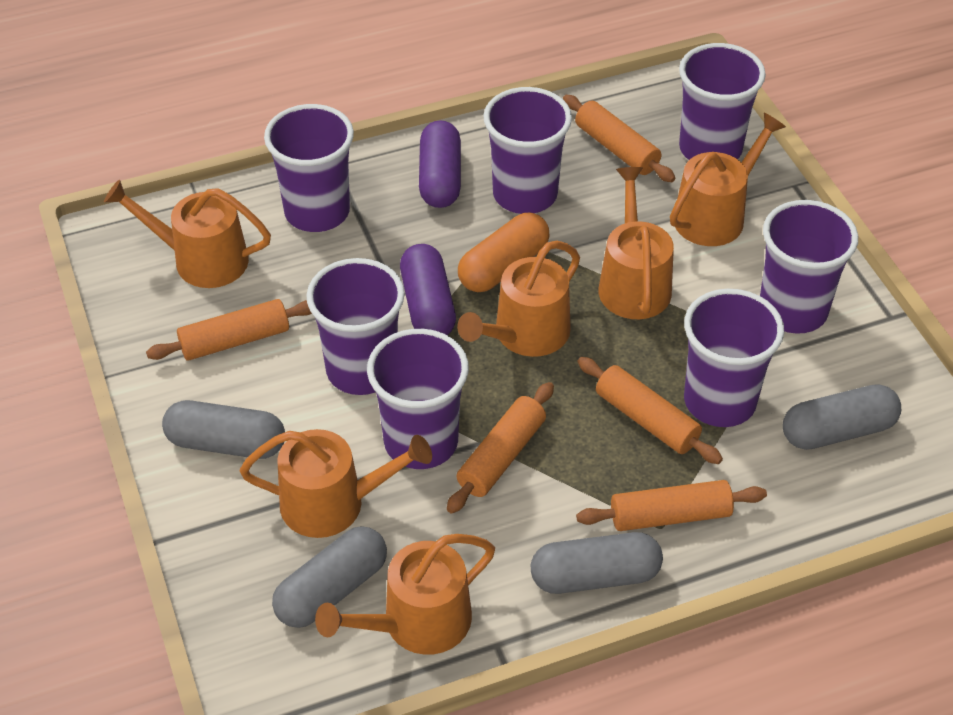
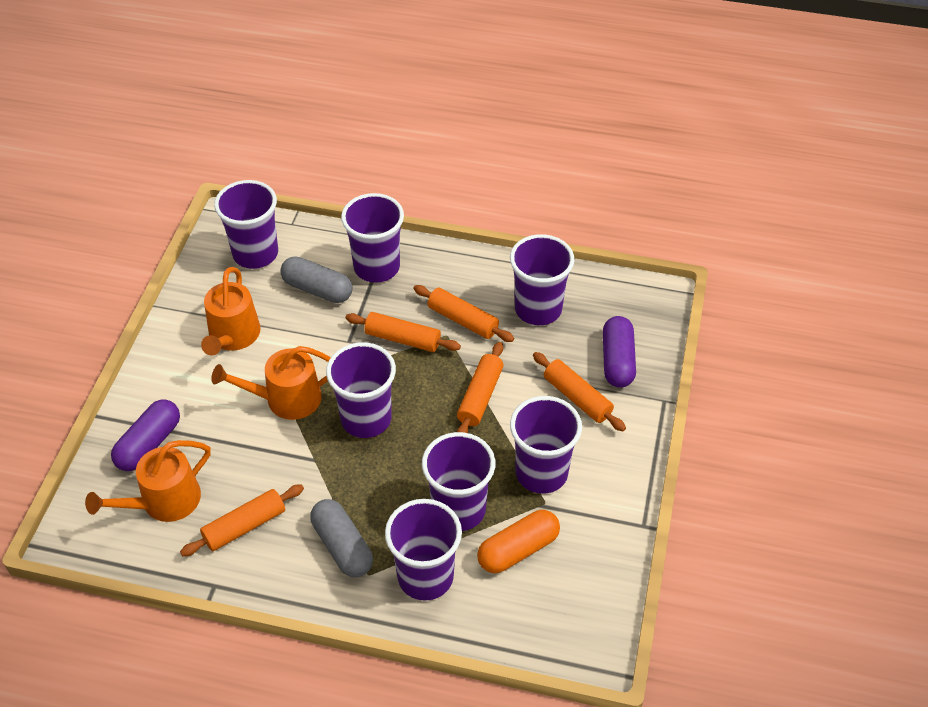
grey capsule: [162,400,285,459] [272,526,387,628] [531,532,663,594] [783,384,901,450] = 4 -> [280,257,353,303] [310,499,373,578] = 2
orange watering can: [104,180,271,288] [240,429,432,538] [315,534,495,655] [457,241,580,357] [599,167,674,319] [670,113,786,246] = 6 -> [85,440,211,522] [201,267,261,355] [211,346,331,420] = 3

